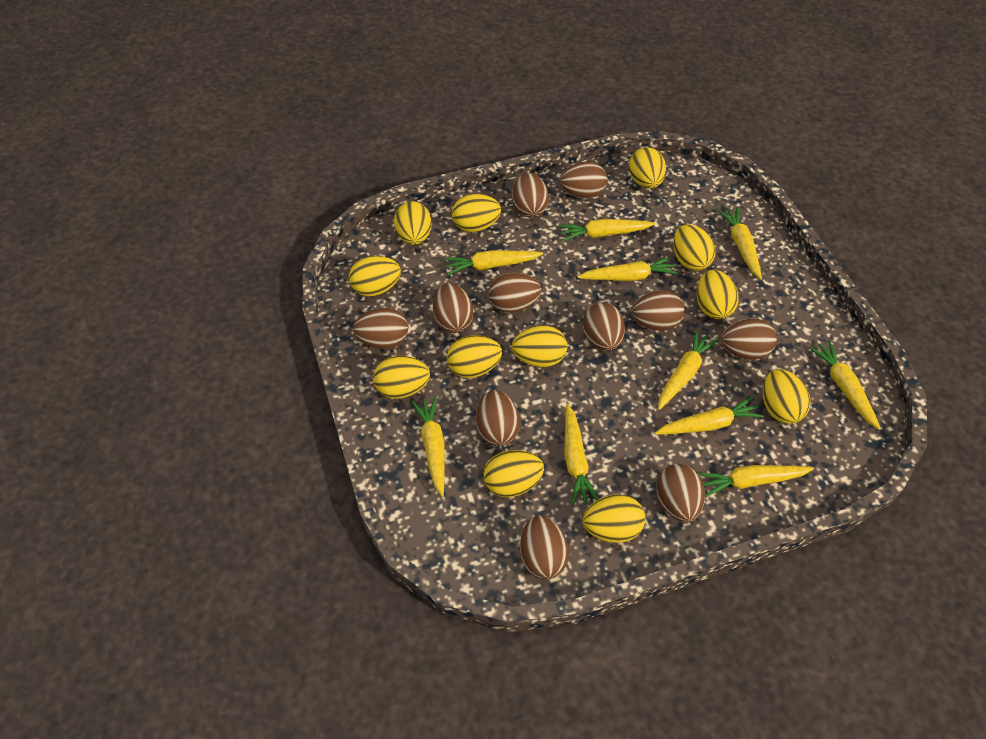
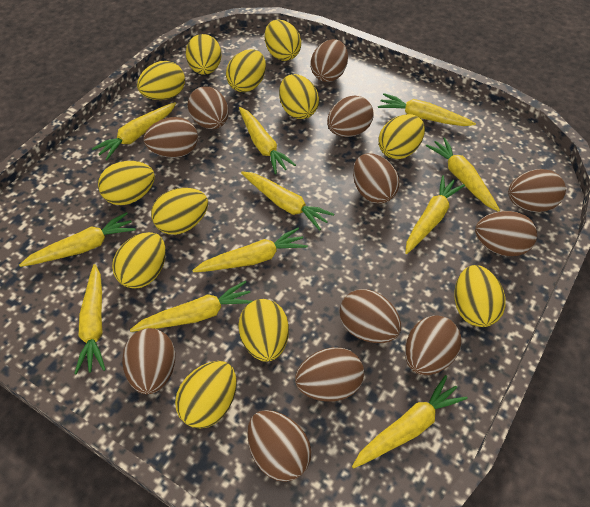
brown egg: [353,308,408,349] [433,283,473,333] [476,390,520,446] [488,272,542,313] [512,173,549,218] [520,515,569,579] [559,162,607,198] [583,303,625,351] [631,290,685,331] [656,464,705,522] [721,318,777,360] = 11 -> [122,328,175,394] [144,117,198,158] [188,86,229,129] [247,410,311,482] [295,347,364,402] [311,39,348,82] [327,96,373,137] [339,289,401,343] [353,153,399,204] [405,315,461,375] [475,211,537,256] [508,169,566,212] = 12
yellow carrot: [411,396,445,497] [444,250,543,275] [559,219,655,241] [564,404,598,506] [577,257,678,281] [655,396,764,435] [658,330,718,410] [698,465,814,497] [717,207,762,280] [809,341,881,430] = 10 -> [19,212,136,267] [74,264,106,375] [92,102,176,161] [130,281,252,332] [192,228,308,272] [239,107,296,174] [241,171,334,231] [352,375,468,468] [378,93,476,126] [405,175,465,254] [426,137,500,212] = 11

